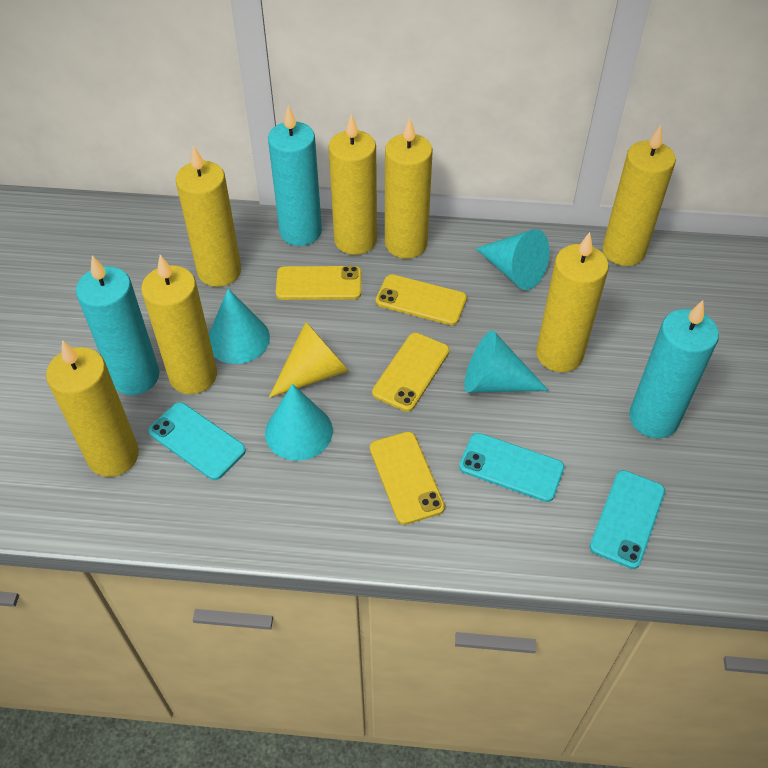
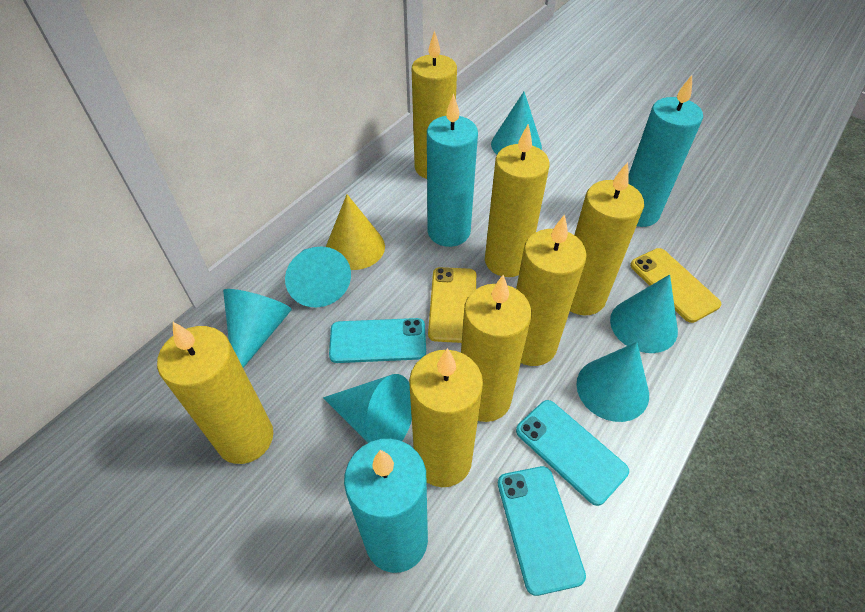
turquoise cone: [209,288,270,364] [265,384,333,461] [464,331,549,393] [476,229,550,290] = 4 -> [223,289,292,368] [285,247,351,308] [323,374,412,443] [491,92,542,154] [576,342,649,422] [610,274,678,353] = 6
yellow phone: [276,266,361,300] [370,432,445,525] [372,333,450,412] [376,274,467,325] = 4 -> [428,267,476,343] [630,248,721,323] = 2

